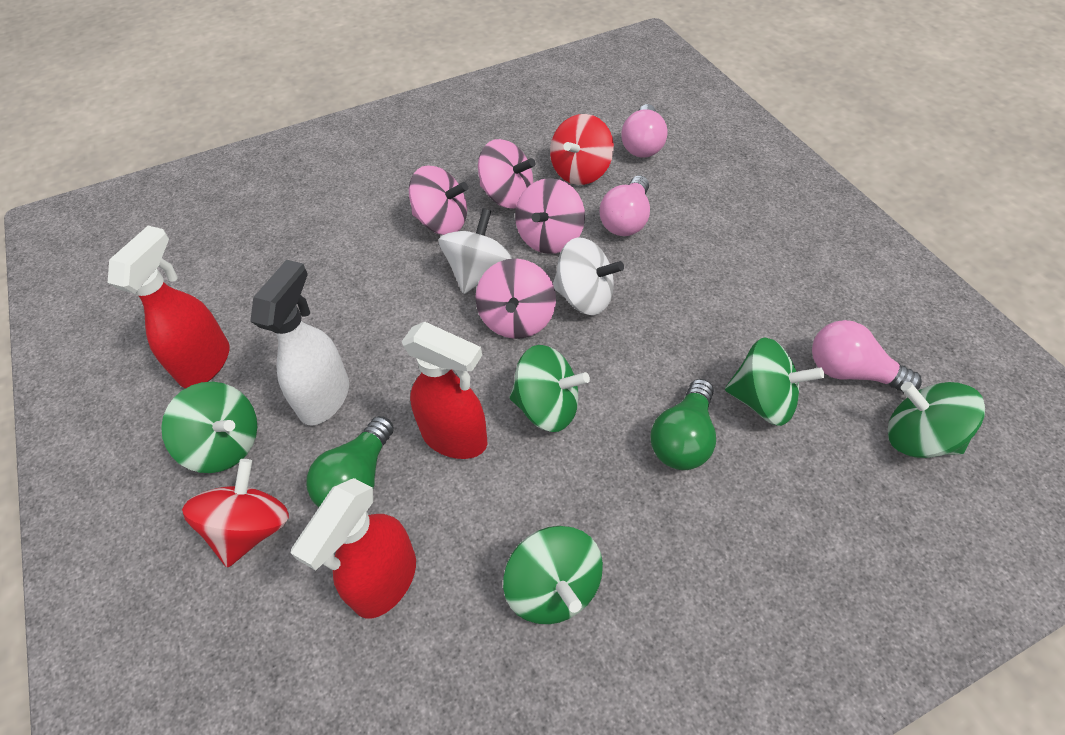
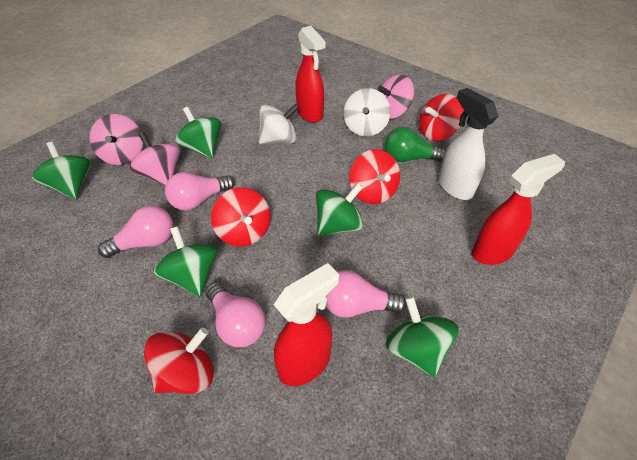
green light bulb: [307,416,394,507] [650,379,716,470] = 2 -> [385,127,446,162] = 1
pink light bulb: [600,176,650,236] [622,104,668,158] [812,320,922,394] = 3 -> [98,205,173,258] [165,172,235,211] [205,282,265,347] [326,270,407,318] = 4
pink spinning top: [409,165,468,235] [475,259,556,339] [478,139,535,209] [515,178,585,254] = 4 -> [89,114,143,165] [129,132,180,185] [378,75,414,119] = 3
red spinning top: [182,459,289,567] [550,114,614,185] = 2 -> [144,327,214,394] [211,187,270,247] [349,149,400,204] [419,94,464,141] = 4

